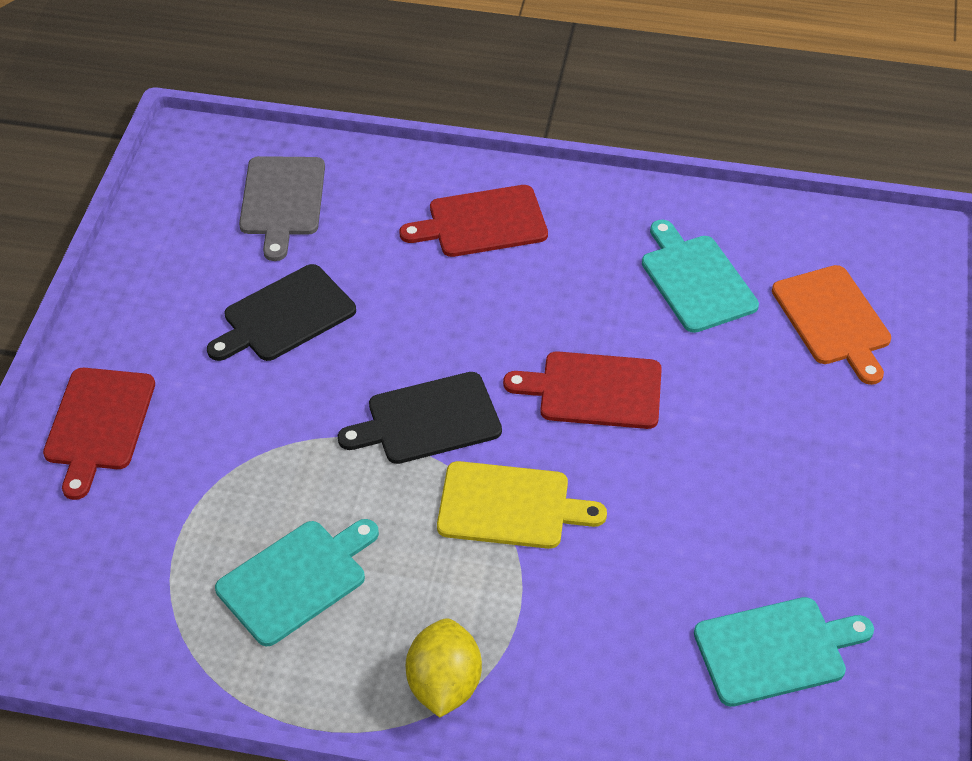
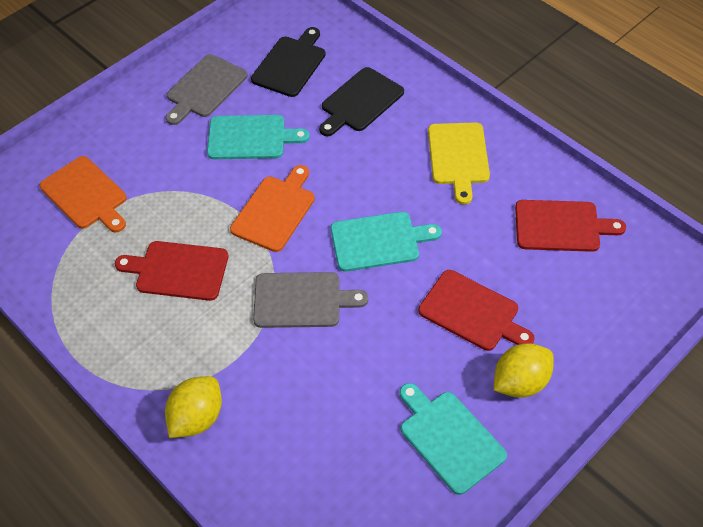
grey cutting board: [239,156,325,261] = 1 -> [165,54,248,125] [253,272,368,328] = 2
orange cutting board: [772,265,891,385] = 1 -> [39,156,127,233] [230,165,315,252] = 2
yellow lemon: [406,618,482,718] = 1 -> [165,376,222,438] [494,343,554,398] = 2

